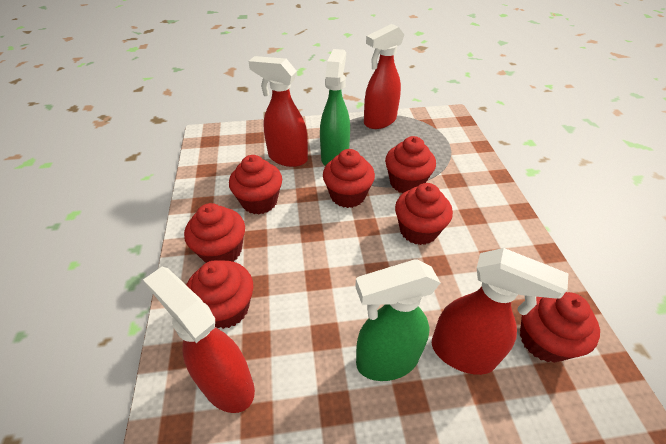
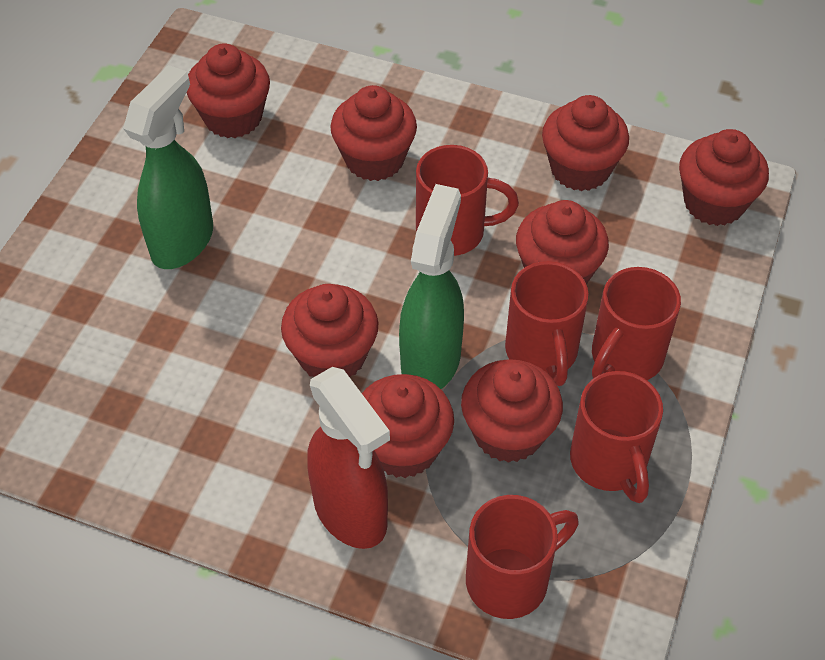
red cupcake: [184,203,245,263] [187,260,253,329] [229,155,282,215] [323,149,375,208] [385,136,436,193] [395,183,453,245] [520,292,600,363] = 7 -> [186,43,270,138] [281,284,378,377] [330,85,417,181] [362,374,454,478] [461,359,563,463] [516,200,609,285] [542,95,629,191] [679,129,769,226] = 8
red mug: none = 0 -> [416,145,519,256] [466,495,579,619] [505,261,589,386] [570,371,663,503] [592,267,681,380] = 5
red spray bottle: [143,267,255,413] [248,56,308,167] [364,24,404,129] [432,248,569,375] = 4 -> [307,367,390,549] = 1

